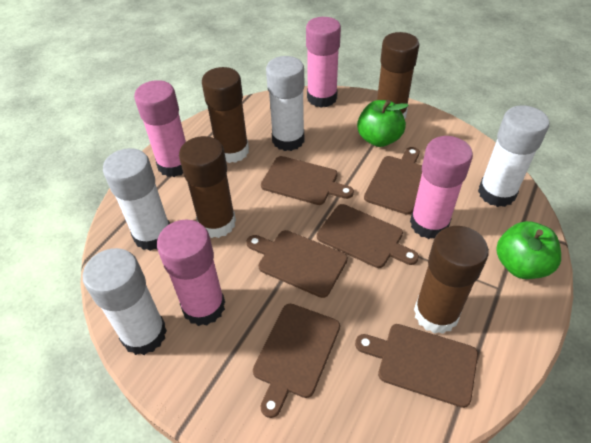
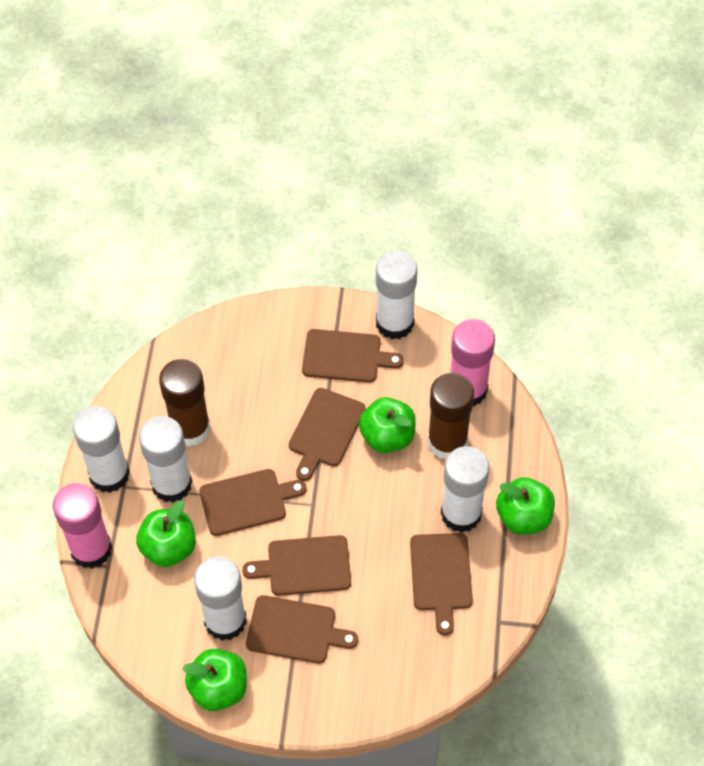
brown glue stick: [179,136,236,238] [202,67,249,163] [377,32,420,119] [414,226,489,334] = 4 -> [159,359,210,447] [427,373,474,459] = 2
green apple: [357,100,409,147] [496,221,561,279] = 2 -> [136,501,196,567] [182,649,247,711] [359,397,416,453] [496,477,555,535] = 4
pink glue stick: [134,80,186,177] [157,219,225,326] [306,17,341,108] [410,136,473,239] = 4 -> [53,483,112,569] [450,319,495,406] = 2
white glue stick: [83,248,167,355] [103,148,170,251] [266,56,304,151] [478,105,549,207] = 4 -> [73,406,130,493] [139,416,192,503] [194,557,246,641] [376,251,418,339] [441,446,490,533] = 5

